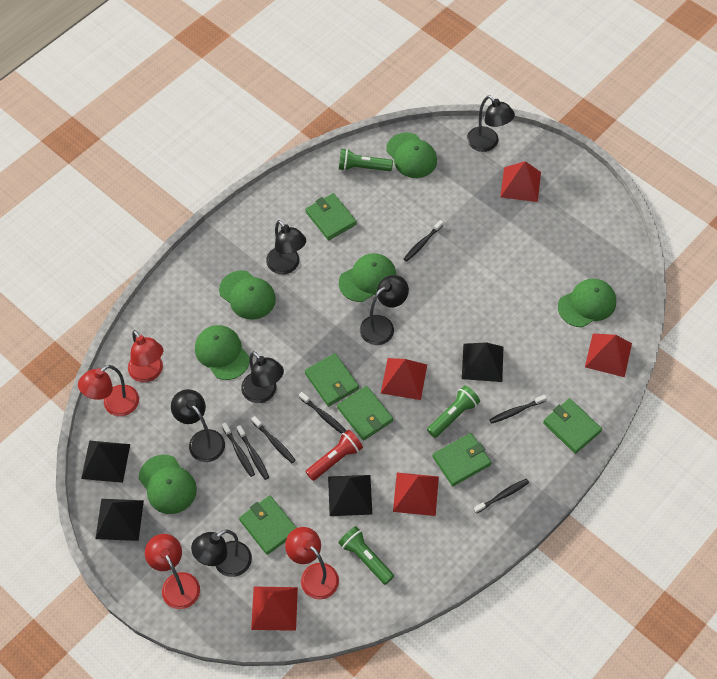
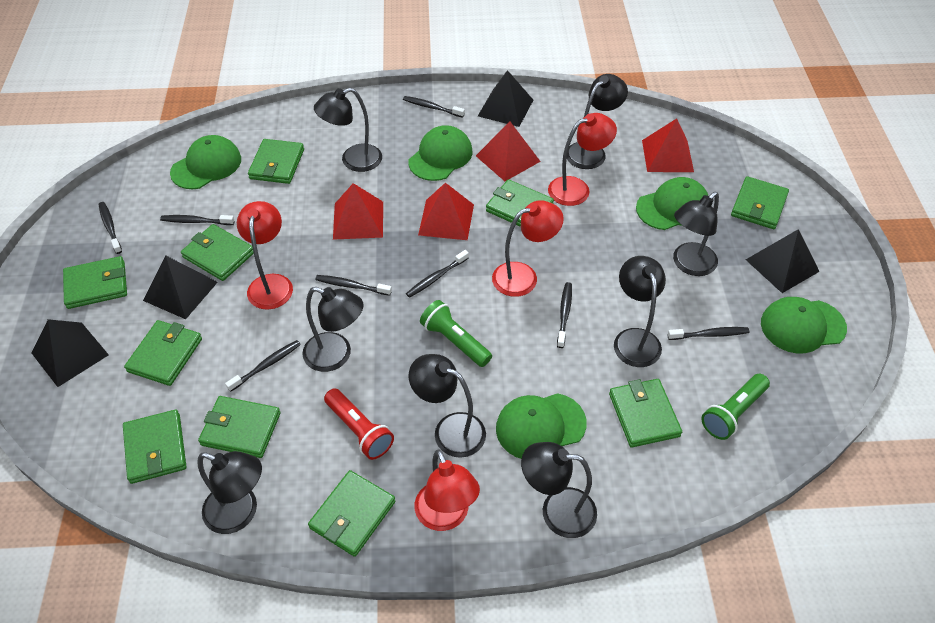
black lamp: [171,389,225,462] [191,529,252,577] [241,351,284,403] [266,220,306,274] [360,275,409,345] [467,95,515,152] = 6 -> [197,451,262,534] [302,287,364,372] [314,88,382,172] [409,354,486,458] [521,442,597,538] [567,74,628,169] [614,256,666,367] [673,192,719,276] = 8
black toothbrush: [222,422,255,477] [236,425,269,480] [251,416,296,463] [299,392,346,434] [404,220,443,262] [474,479,529,514] [489,395,547,424] = 7 -> [99,202,122,254] [160,215,235,225] [225,340,301,392] [315,275,392,296] [403,96,465,118] [406,250,469,298] [557,282,572,348] [668,327,749,340] = 8
green cap: [139,455,197,514] [195,325,249,380] [219,270,276,320] [339,253,397,302] [386,133,437,178] [558,279,616,327] = 6 -> [170,135,241,189] [409,125,473,181] [496,393,587,459] [636,177,708,230] [761,297,847,353] = 5
green flashlight: [339,149,393,171] [339,526,394,585] [427,385,480,438] = 3 -> [420,300,492,367] [701,374,770,440] = 2
green wallet: [239,496,297,555] [305,193,357,240] [305,353,359,406] [337,386,393,441] [432,433,492,486] [543,398,602,454] = 6 -> [63,256,127,309] [123,410,187,484] [124,320,202,386] [181,224,254,281] [198,396,281,458] [248,139,304,184] [308,470,395,557] [486,179,554,227] [609,379,682,447] [731,176,789,229] = 10
red pyramid: [251,586,298,631] [381,358,427,400] [393,472,439,516] [500,161,541,202] [585,333,632,377] = 5 -> [333,183,383,240] [418,183,474,240] [476,121,541,181] [642,118,694,172] = 4

